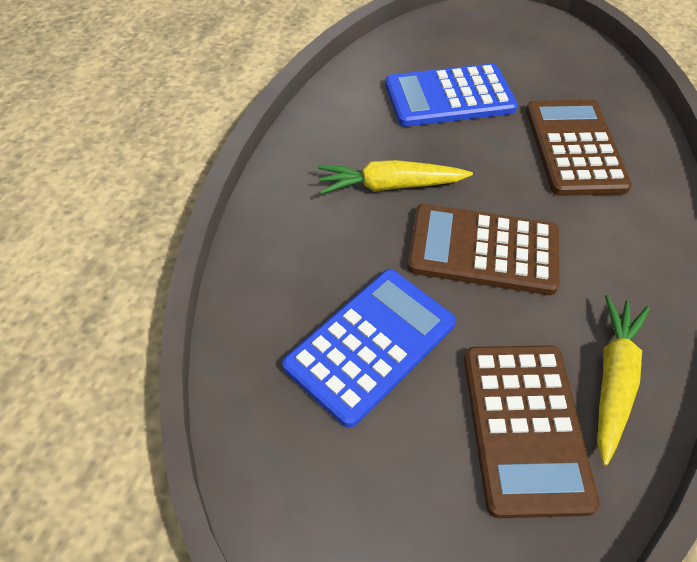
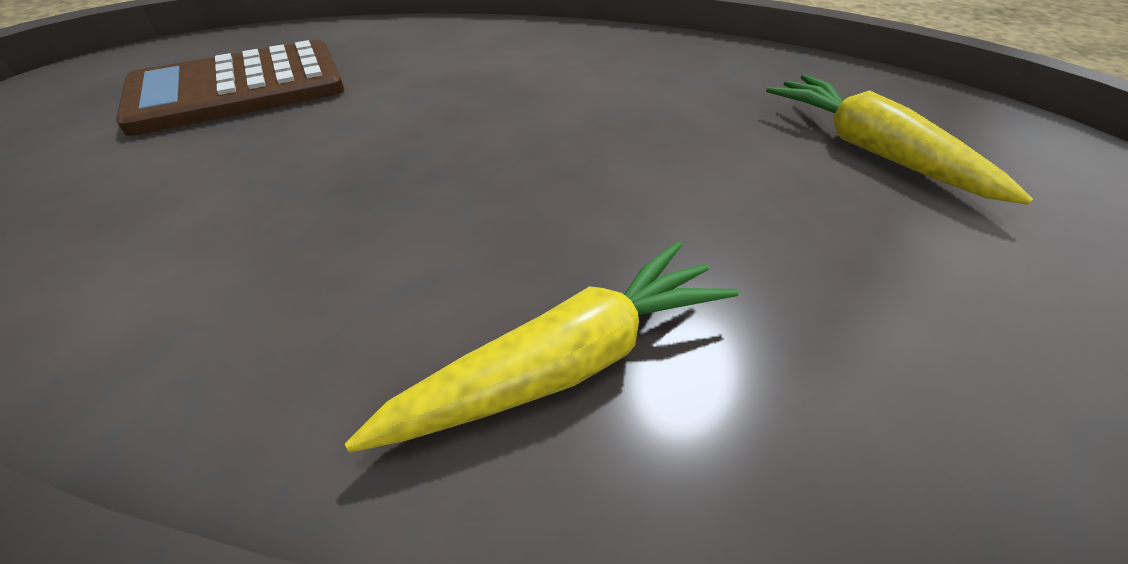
blue calculator: [282,269,456,428] [385,63,518,127] = 2 -> none = 0
brown calculator: [407,204,560,295] [464,345,600,518] [526,100,632,196] = 3 -> [116,40,344,136] = 1

